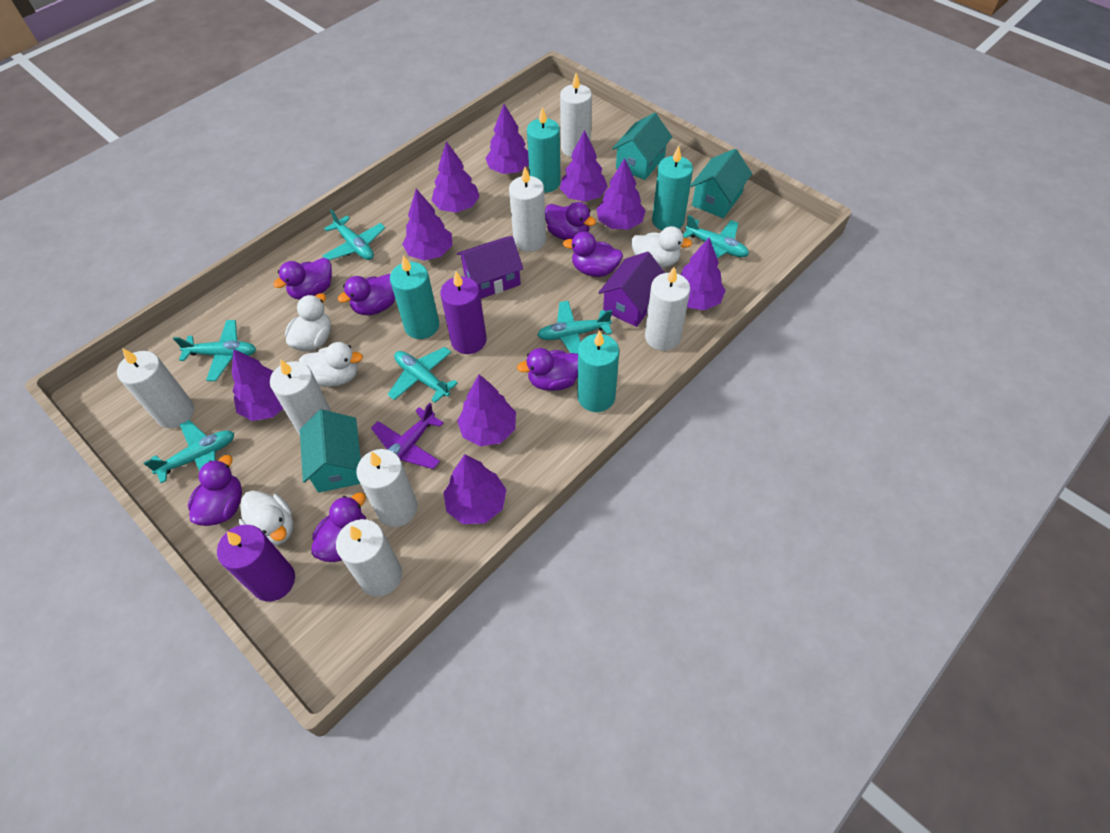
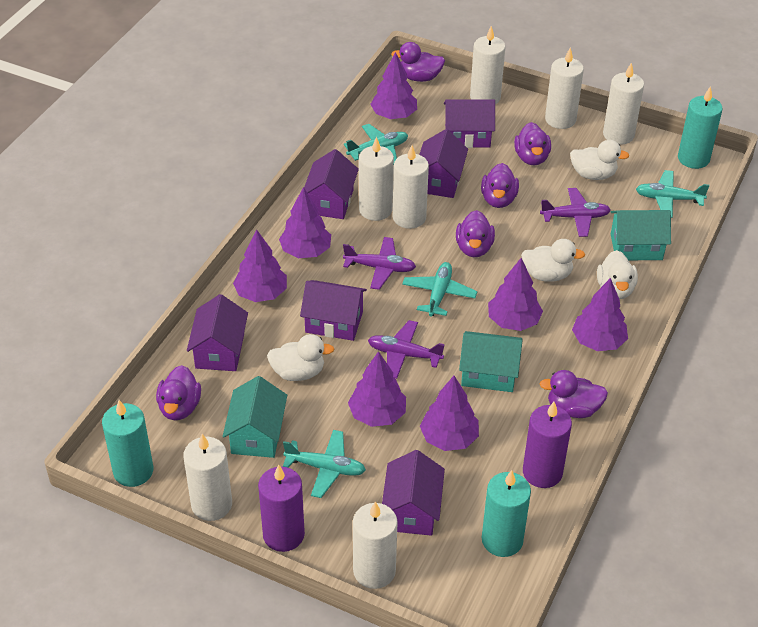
purple duck: [188,455,242,526] [273,258,332,300] [311,492,366,562] [338,274,395,315] [517,348,578,391] [545,202,596,240] [563,232,623,277] = 7 -> [156,365,201,420] [391,42,445,82] [456,210,495,257] [481,163,519,208] [514,122,551,165] [540,370,608,418] = 6
purple house: [457,236,524,299] [598,252,665,327] = 2 -> [187,294,248,371] [300,280,367,341] [304,149,359,219] [382,450,445,536] [419,129,468,198] [444,99,495,148] = 6
purple plane: [371,403,444,469] = 1 -> [343,237,416,290] [368,320,445,379] [540,188,611,237] = 3
purple tree: [232,349,283,421] [402,189,452,261] [431,141,480,213] [443,454,506,524] [457,374,516,446] [485,104,529,174] [560,130,608,202] [596,158,646,230] [681,238,726,310] = 9 -> [233,229,287,302] [279,187,331,258] [348,351,406,427] [370,52,417,119] [420,376,479,451] [488,258,543,331] [572,278,628,351] = 7
turquoise candle: [390,255,439,339] [527,107,561,193] [578,330,619,412] [652,146,693,231] = 4 -> [102,400,153,487] [482,470,531,557] [678,86,723,169] = 3
turquoise plane: [143,420,234,483] [173,320,256,381] [322,210,385,260] [387,347,458,403] [538,301,612,354] [683,215,749,259] = 6 -> [283,430,366,498] [344,124,408,162] [402,262,477,317] [636,170,710,218] = 4

